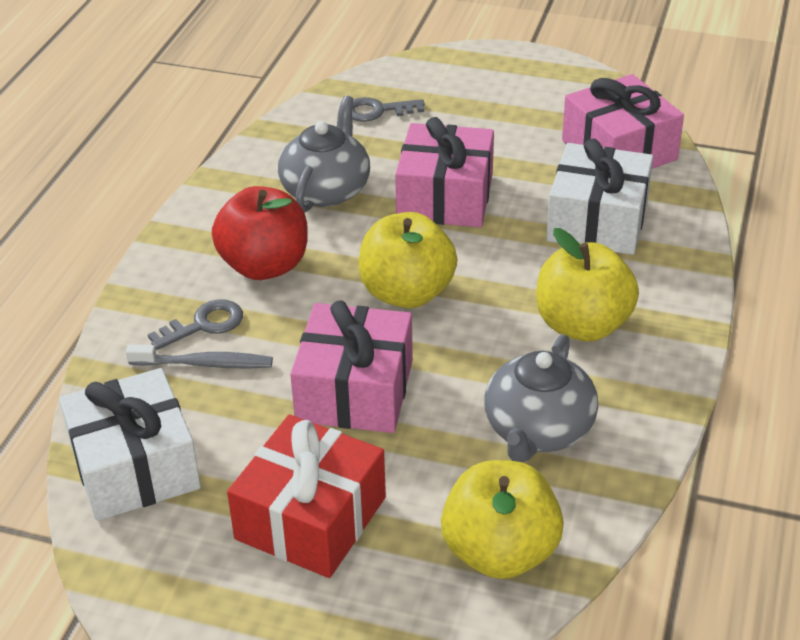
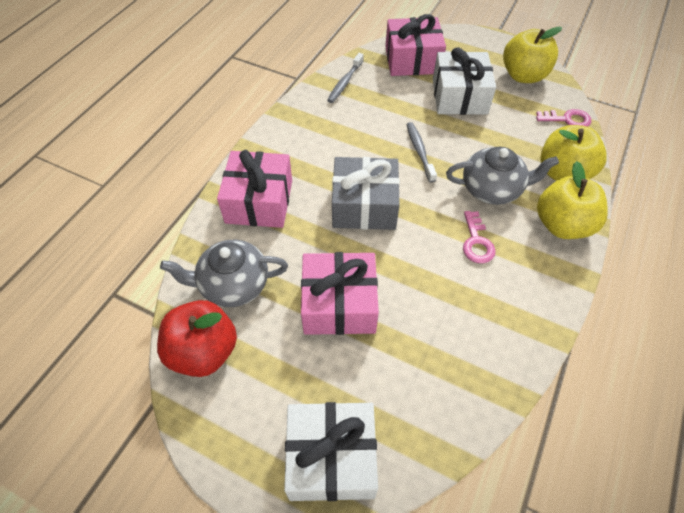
grey gift: none = 0 -> [332,157,400,230] = 1
grey key: [148,299,243,350] [352,97,425,122] = 2 -> none = 0
grey toothbrush: [126,345,273,369] = 1 -> [327,53,364,103] [406,122,437,183] = 2
pink key: none = 0 -> [463,211,496,263] [536,109,591,127] = 2
red gift: [227,414,386,578] = 1 -> none = 0

